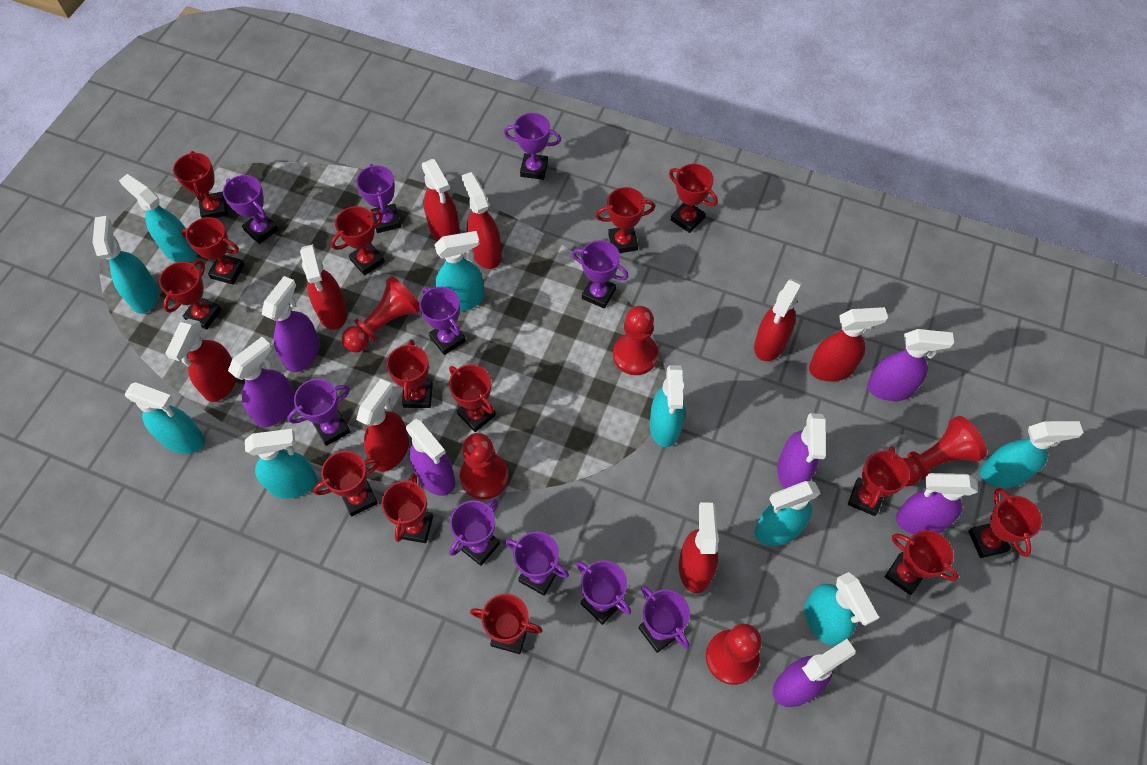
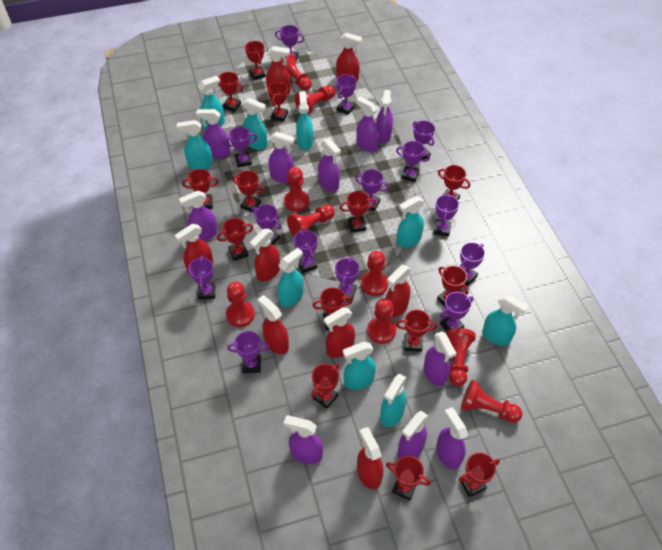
purple spray bottle: [228,337,295,427] [262,276,320,372] [406,419,455,496] [772,639,856,707] [777,413,826,489] [867,329,954,401] [896,473,978,534] = 7 -> [179,191,218,241] [196,109,231,159] [268,132,295,183] [284,415,323,464] [318,138,341,192] [356,97,379,152] [376,90,393,143] [398,411,428,459] [424,331,457,386] [436,407,468,469] = 10
purple trophy: [223,175,279,244] [287,379,351,446] [356,164,401,233] [419,287,466,355] [449,499,500,566] [504,113,561,180] [505,532,569,596] [572,240,629,309] [576,561,631,625] [639,586,690,653] = 10 -> [188,256,215,300] [223,127,257,168] [227,331,270,373] [252,204,282,245] [275,25,304,63] [294,229,318,273] [335,256,360,300] [336,74,356,115] [355,169,389,211] [396,141,430,182] [413,120,435,160] [434,194,459,237] [440,292,473,331] [460,242,485,286] = 14
red pawn: [342,276,420,353] [460,433,508,500] [613,306,658,375] [706,624,762,685] [902,416,987,487] = 5 -> [226,282,255,327] [281,53,312,90] [284,167,309,212] [287,204,335,237] [295,85,335,114] [361,251,388,296] [367,298,396,344] [446,328,476,386] [461,380,522,423] = 9

